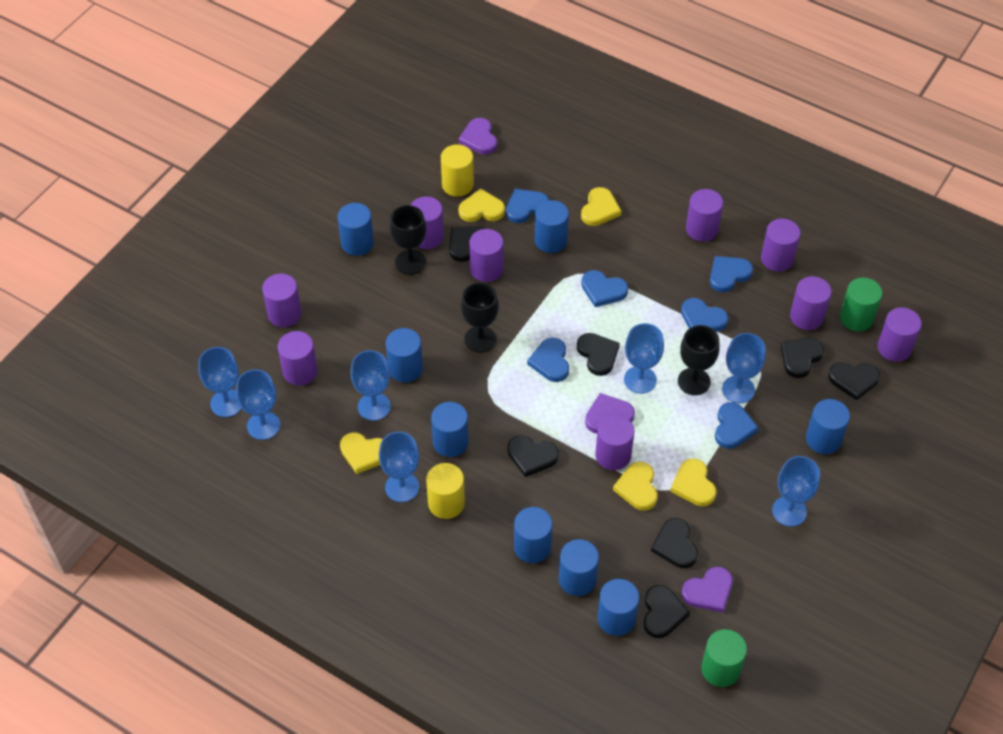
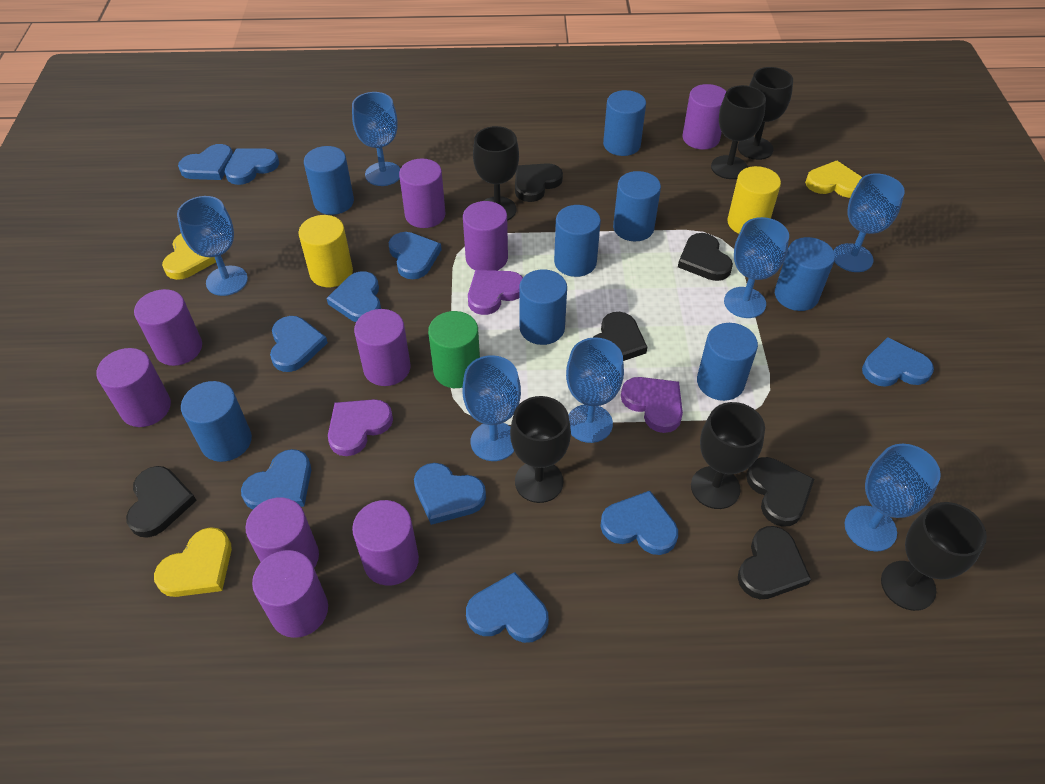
black goblet: [390,205,426,275] [461,282,499,353] [678,325,720,395] = 3 -> [473,126,519,221] [510,396,571,503] [691,402,765,509] [711,85,766,179] [738,67,793,160] [881,502,987,611] = 6
black heart: [449,226,486,262] [508,435,559,477] [577,333,620,376] [643,585,690,638] [651,518,698,568] [781,338,824,378] [829,362,880,401] = 7 -> [126,466,197,538] [515,163,563,202] [593,312,647,361] [678,233,733,281] [738,526,811,599] [746,457,814,527] = 6
blue heart: [506,189,549,223] [527,338,569,382] [581,270,628,307] [681,298,729,332] [710,256,753,292] [715,402,759,449] = 6 -> [178,144,233,180] [225,149,279,185] [241,449,311,509] [270,316,328,372] [326,271,381,322] [389,232,442,279] [414,463,486,525] [466,572,549,643] [600,491,678,555] [862,337,934,387] = 10
green cylinder: [701,629,747,687] [840,278,882,331] = 2 -> [428,311,480,388] = 1
yellow heart: [340,432,383,474] [459,189,505,222] [581,187,621,226] [613,462,658,511] [670,458,717,507] = 5 -> [154,527,232,597] [162,234,216,280] [805,160,862,198] = 3

